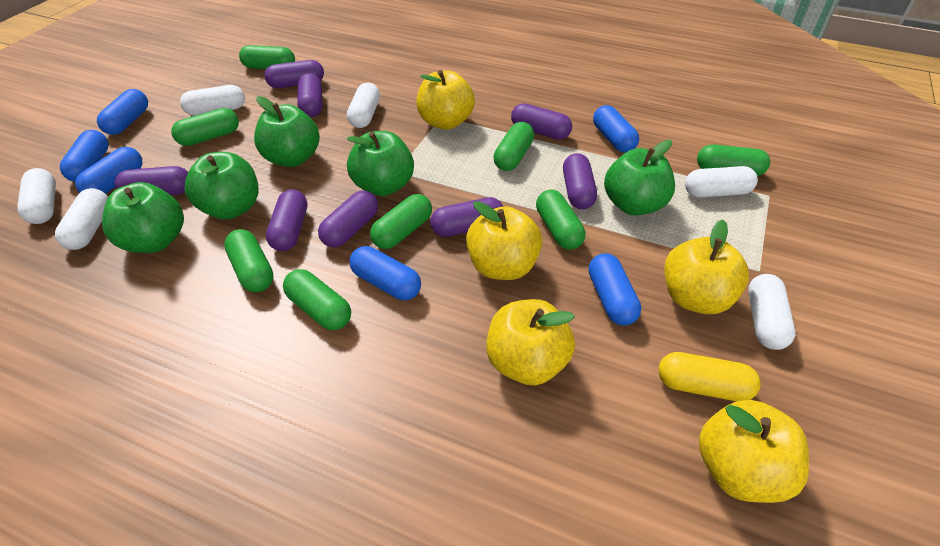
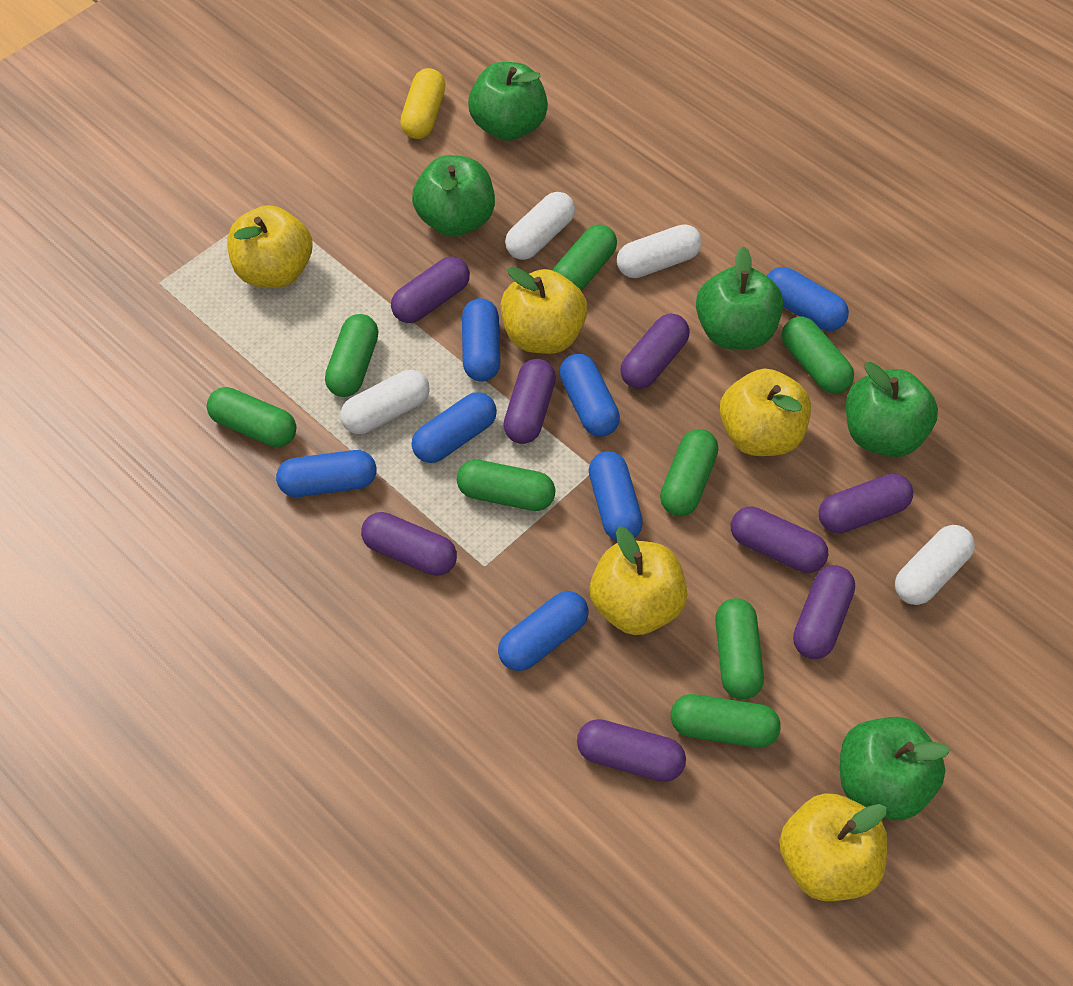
blue capsule: [60,130,109,182] [75,147,142,194] [97,89,148,135] [350,246,421,300] [589,254,641,326] [593,105,639,153] = 6 -> [276,450,376,497] [412,392,497,463] [462,298,500,382] [498,591,589,671] [559,354,620,437] [589,451,643,541] [767,267,849,331] = 7
white capsule: [17,168,56,224] [55,188,108,250] [180,85,245,116] [347,82,380,128] [685,166,758,198] [748,274,795,350] = 6 -> [340,370,430,434] [505,192,575,260] [617,224,702,278] [895,525,975,605] = 4

